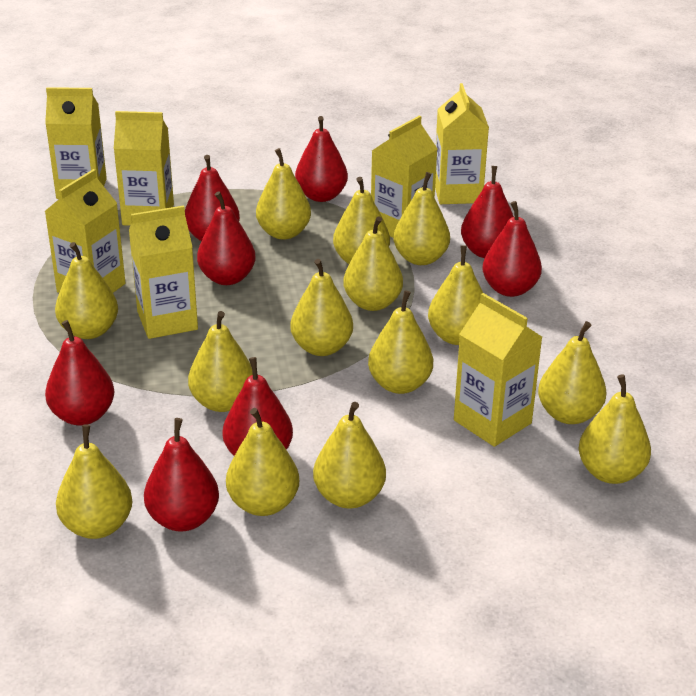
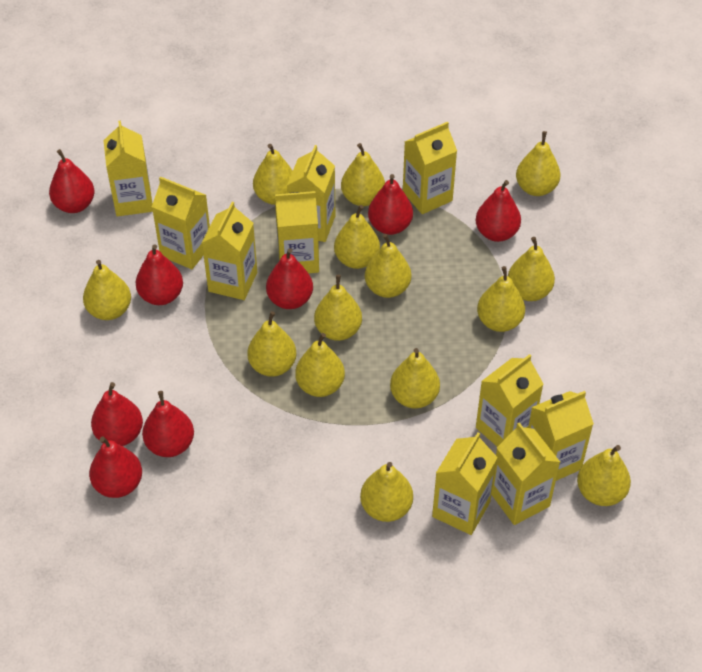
yellow carton: [45,87,107,199] [45,169,126,293] [114,111,174,226] [129,205,198,339] [371,116,437,238] [435,83,489,204] [454,293,542,447] = 7 -> [103,120,153,217] [152,177,210,269] [202,202,257,300] [275,191,319,273] [287,145,335,242] [403,122,457,214] [432,432,498,535] [476,354,543,447] [491,422,560,525] [528,391,594,481] = 10

